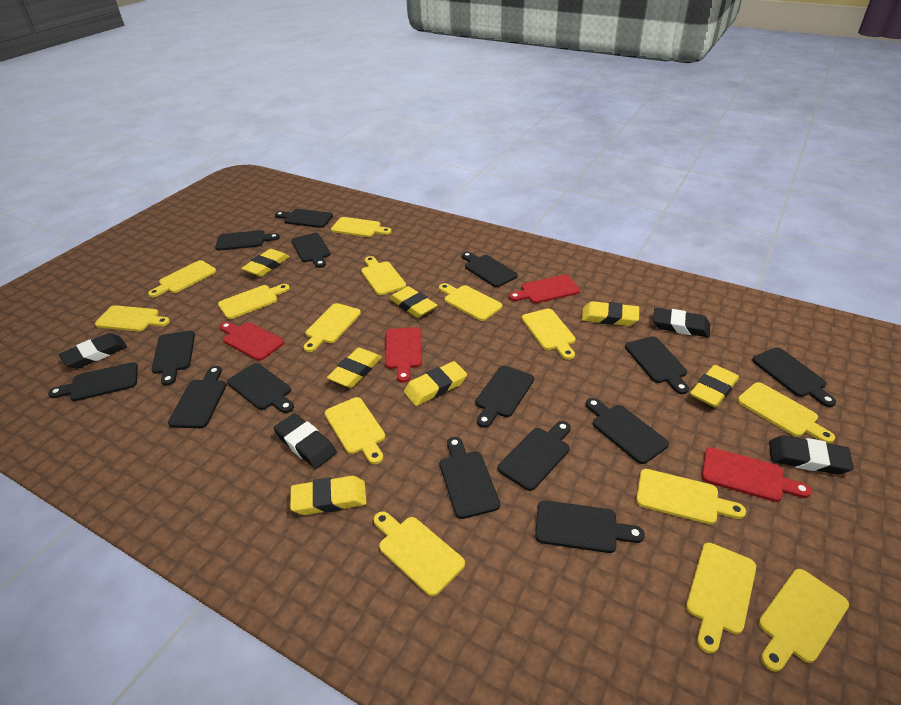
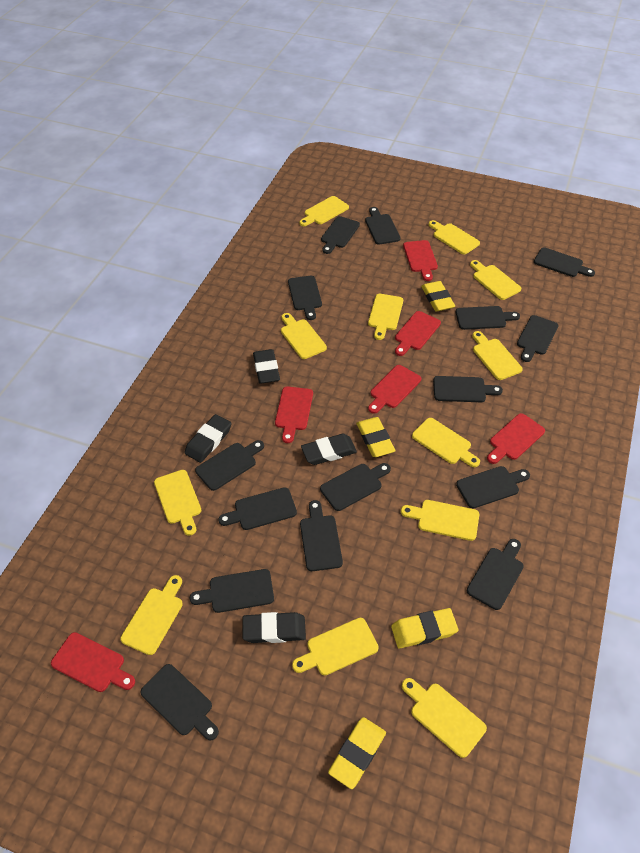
red cutting board: [220,322,284,361] [385,327,422,383] [509,275,580,303] [702,447,811,502] = 4 -> [51,632,135,692] [275,386,313,443] [368,365,421,414] [395,311,441,356] [403,240,438,281] [487,413,545,464] = 6
yellow cutting board: [95,305,170,332] [148,260,216,297] [218,284,290,319] [304,303,361,352] [325,397,385,464] [331,217,391,237] [361,256,406,295] [373,511,465,596] [439,283,502,321] [522,308,576,360] [636,469,746,524] [686,543,756,653] [738,382,835,444] [759,569,849,672] = 14 -> [121,575,183,655] [154,470,201,536] [281,313,327,359] [292,618,379,675] [299,196,349,226] [368,294,403,340] [401,500,479,541] [402,678,487,758] [412,418,480,467] [429,220,480,254] [470,260,521,300] [472,331,523,380] = 12
yellow eraser: [241,249,289,277] [290,476,367,515] [327,347,382,388] [389,286,437,318] [404,361,467,406] [582,301,639,326] [690,365,739,408] = 7 -> [328,717,386,789] [356,417,395,457] [391,608,458,648] [421,281,455,311] = 4

